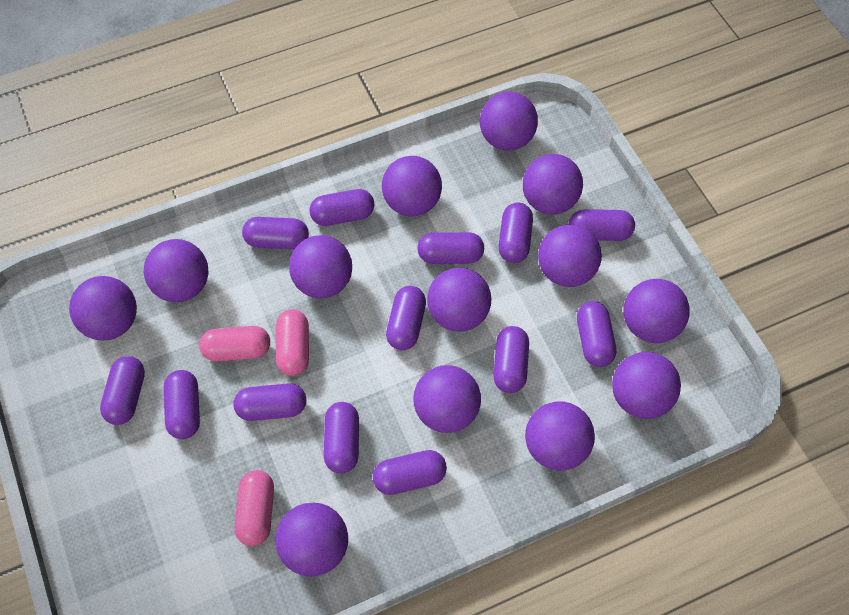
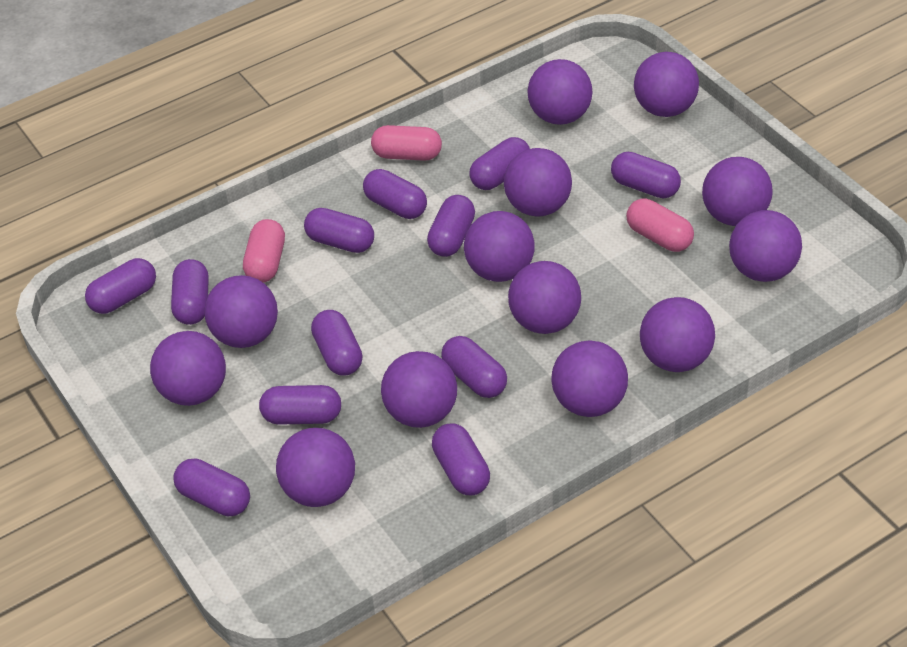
purple capsule: [100,356,145,425] [164,370,200,439] [234,383,306,421] [242,217,309,249] [310,189,374,226] [324,402,359,474] [373,450,447,495] [386,286,426,350] [417,232,484,264] [494,326,529,393] [499,202,533,263] [569,209,635,241] [577,301,616,367] = 13 -> [85,258,156,314] [171,259,209,325] [173,458,250,516] [259,385,341,425] [304,208,374,253] [311,310,363,375] [363,169,427,219] [427,195,475,257] [432,424,490,495] [441,336,507,398] [470,137,530,190] [611,152,681,198] = 12

